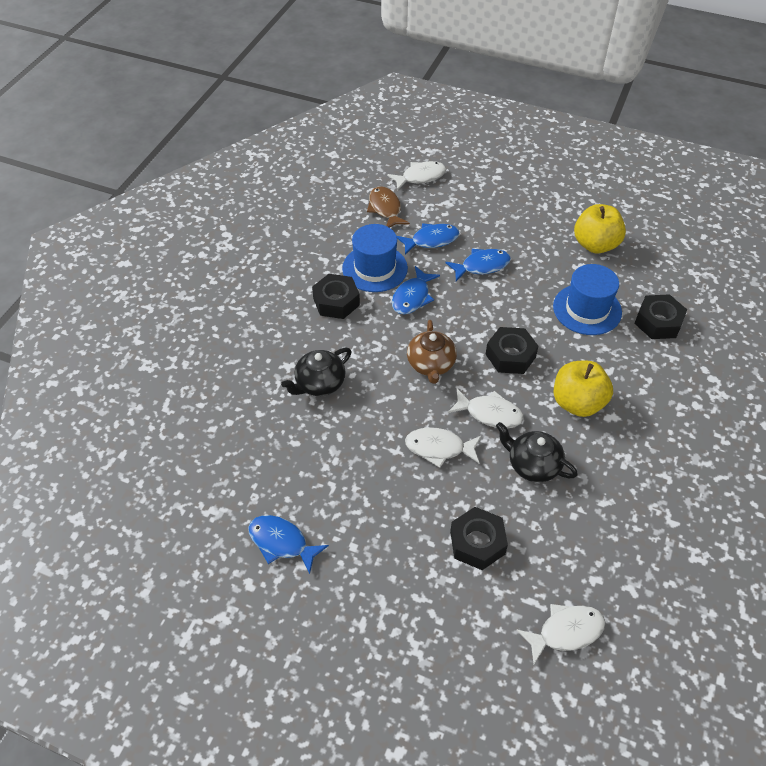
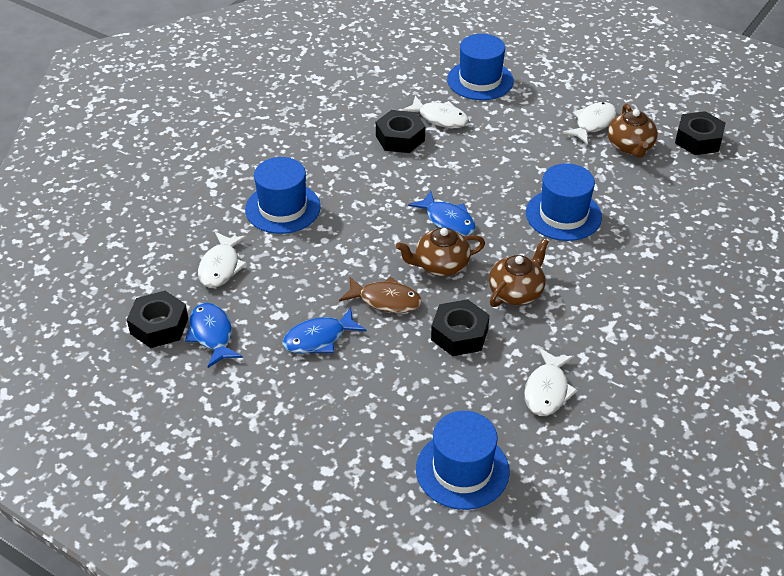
black teapot: [281,348,352,396] [496,422,578,482] = 2 -> none = 0
blue fish: [248,515,329,574] [392,266,440,314] [397,223,460,255] [445,249,511,281] = 4 -> [185,303,243,368] [282,307,366,353] [408,191,476,236] = 3
blue hat: [342,224,408,292] [553,264,622,335] = 2 -> [245,157,321,234] [416,411,510,510] [447,34,514,100] [526,163,602,241] = 4
brown teapot: [407,320,457,384] = 1 -> [396,227,485,276] [489,238,549,307] [608,104,658,158] = 3
yellow apple: [554,361,613,417] [574,204,626,254] = 2 -> none = 0

